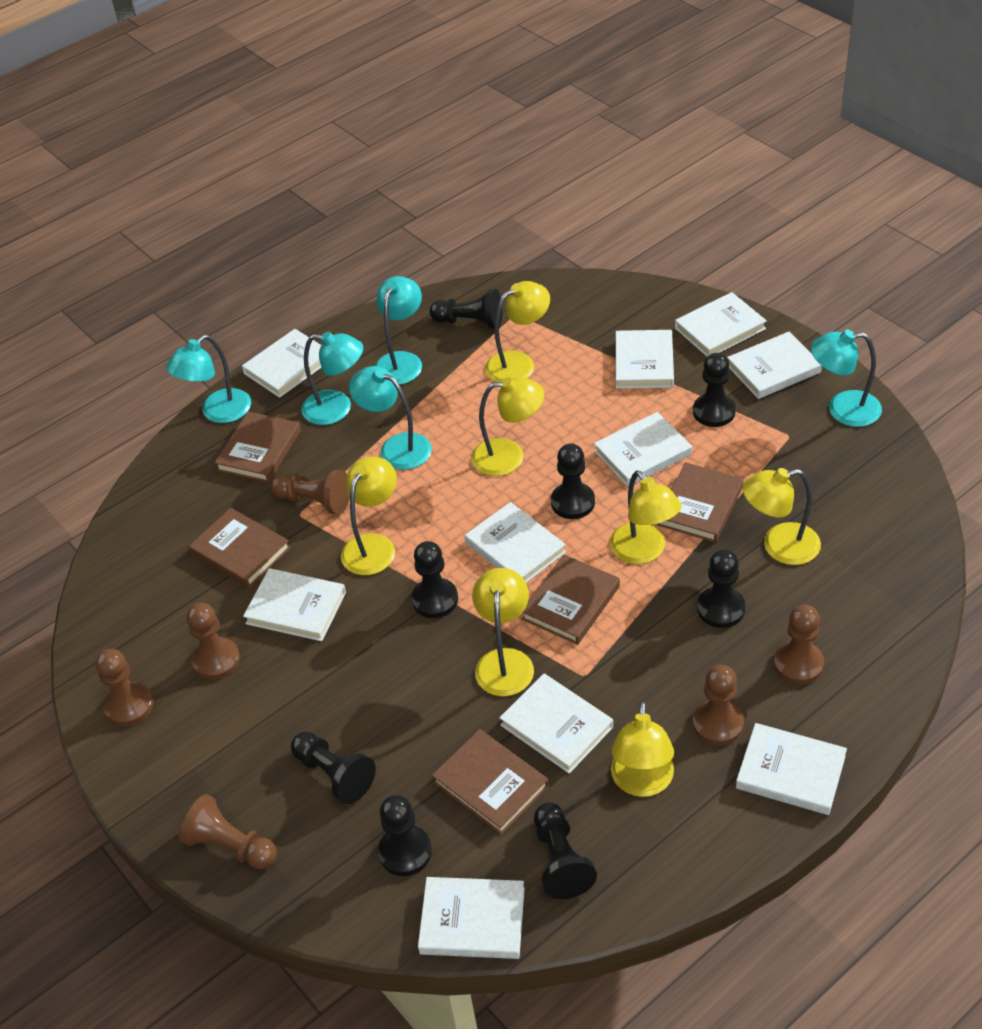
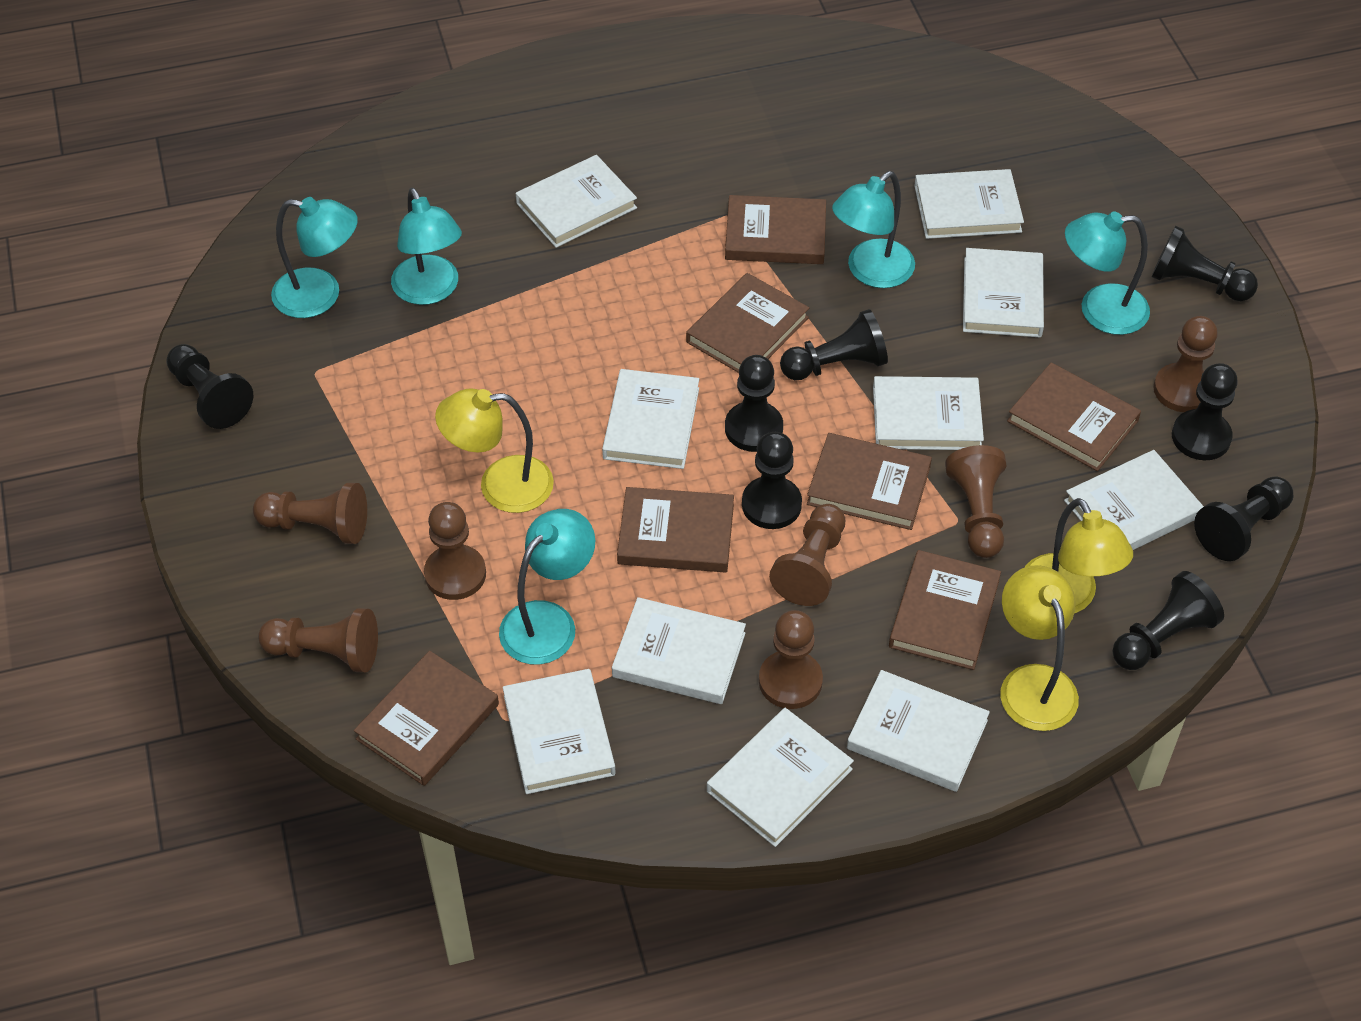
brown book: [189,508,291,588] [214,411,301,483] [432,729,549,835] [522,555,620,645] [657,462,743,543] = 5 -> [354,651,499,786] [617,487,734,572] [686,273,809,373] [725,195,826,264] [807,433,932,530] [889,550,1001,670] [1007,362,1141,471] = 7
brown pawn: [96,649,154,726] [179,794,276,870] [186,603,240,680] [271,470,350,515] [693,665,744,745] [773,604,824,684] = 6 -> [253,483,367,544] [258,608,378,673] [424,502,486,600] [759,610,823,709] [769,504,845,606] [945,445,1007,558] [1153,316,1218,412] = 7
yellow lamp: [341,457,397,575] [471,377,544,476] [472,568,534,696] [485,281,550,382] [609,470,682,564] [611,701,674,797] [743,468,821,565] = 7 -> [435,388,554,513] [1000,565,1079,731] [1024,498,1133,613] = 3

